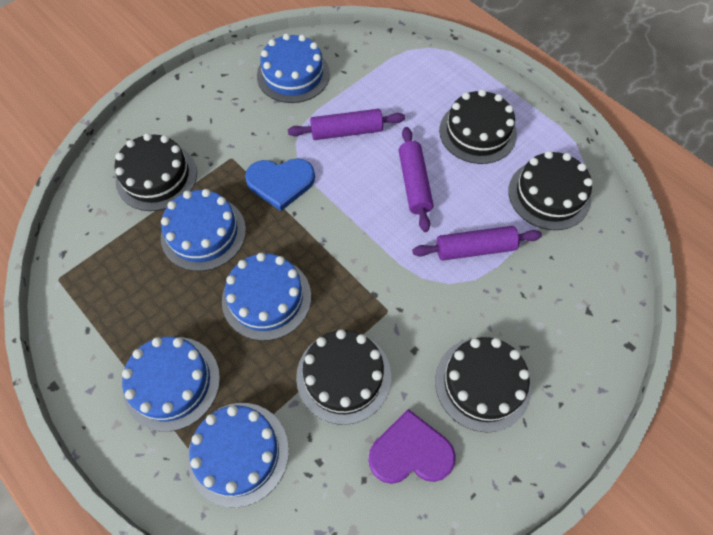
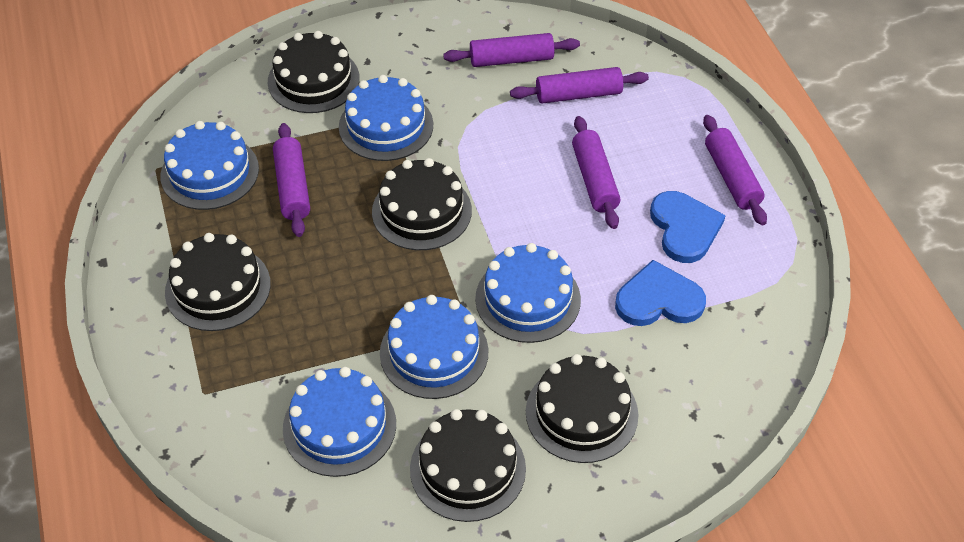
blue heart: [245,158,315,211] = 1 -> [615,260,706,326] [650,191,726,263] = 2
purple heart: [368,409,456,484] = 1 -> none = 0
purple rolling pin: [288,109,405,140] [399,127,433,232] [412,226,542,261] = 3 -> [273,123,310,237] [443,33,580,67] [510,67,649,103] [572,116,620,229] [703,115,767,225] = 5

